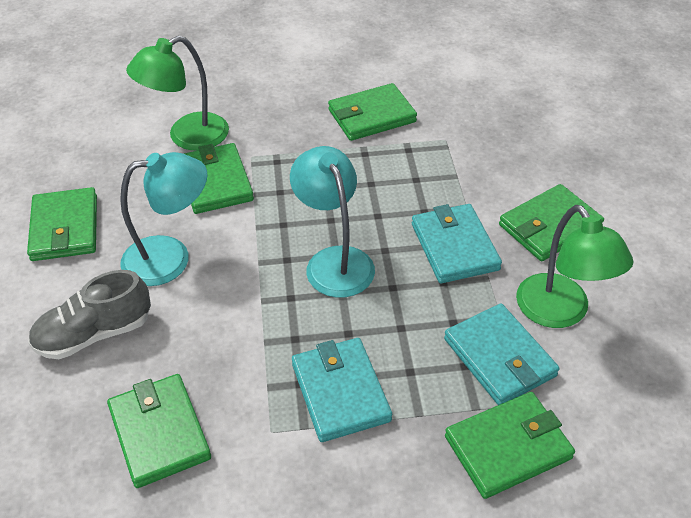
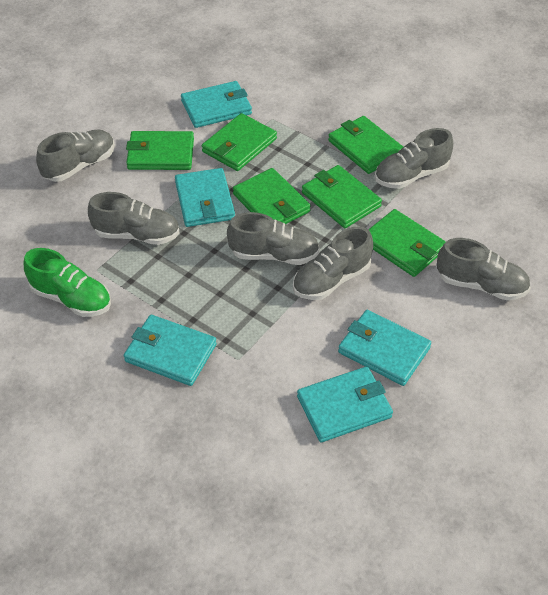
green lamp: [126,36,229,150] [516,205,633,328] = 2 -> none = 0
green shoe: none = 0 -> [24,248,111,317] = 1
grey shoe: [28,270,151,359] = 1 -> [36,130,115,182] [88,192,180,245] [227,212,320,265] [293,226,373,300] [375,128,453,189] [437,238,530,301] = 6
turquoise lamp: [120,152,208,286] [290,146,375,298] = 2 -> none = 0
turquoise wallet: [292,338,392,442] [412,204,502,283] [444,303,560,405] = 3 -> [124,315,217,386] [175,168,235,227] [181,81,252,128] [297,367,393,442] [338,310,431,386] = 5

